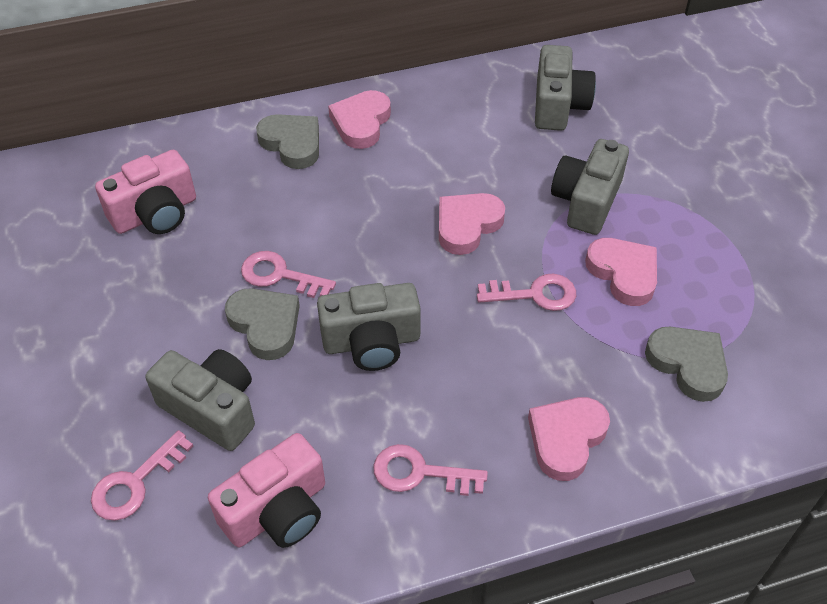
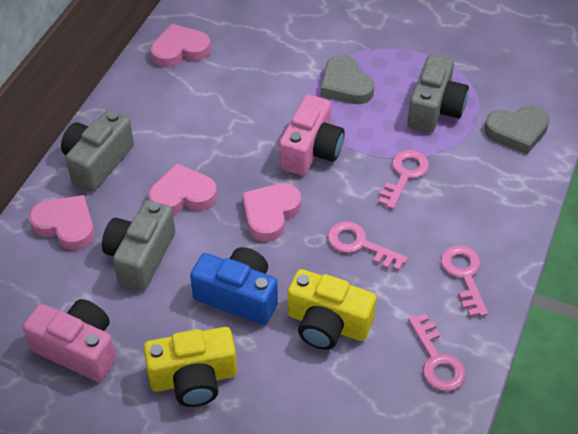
blue camera: none = 0 -> [190,247,278,325] = 1
grey camera: [146,349,255,451] [317,283,421,371] [535,45,596,131] [551,139,629,235] = 4 -> [61,110,134,192] [102,200,175,291] [407,55,469,133] = 3
grey heart: [225,288,300,360] [256,114,319,169] [645,327,728,402] = 3 -> [320,55,374,104] [484,106,550,154] = 2
yellow camera: none = 0 -> [143,327,237,407] [287,269,376,350] = 2

